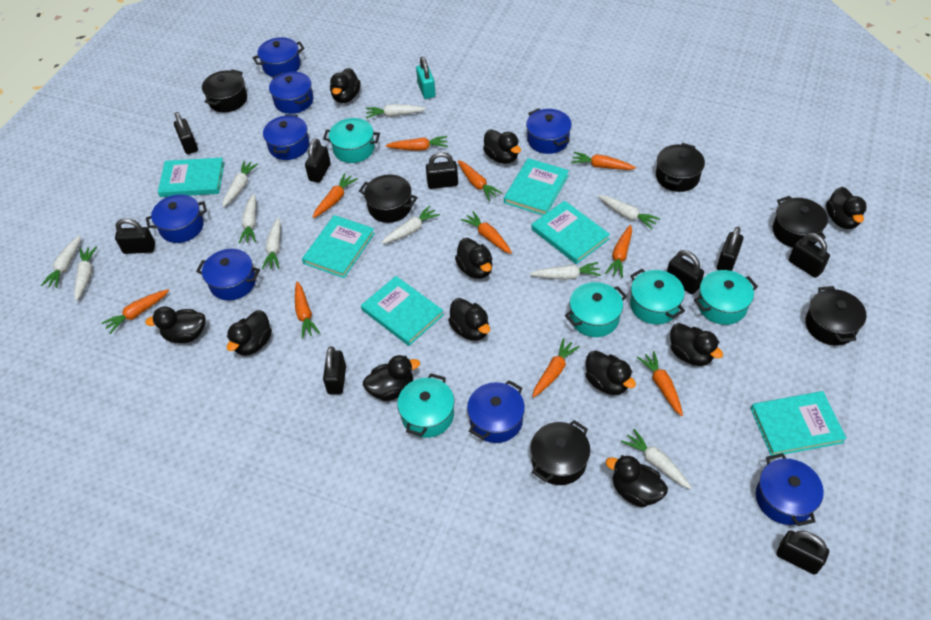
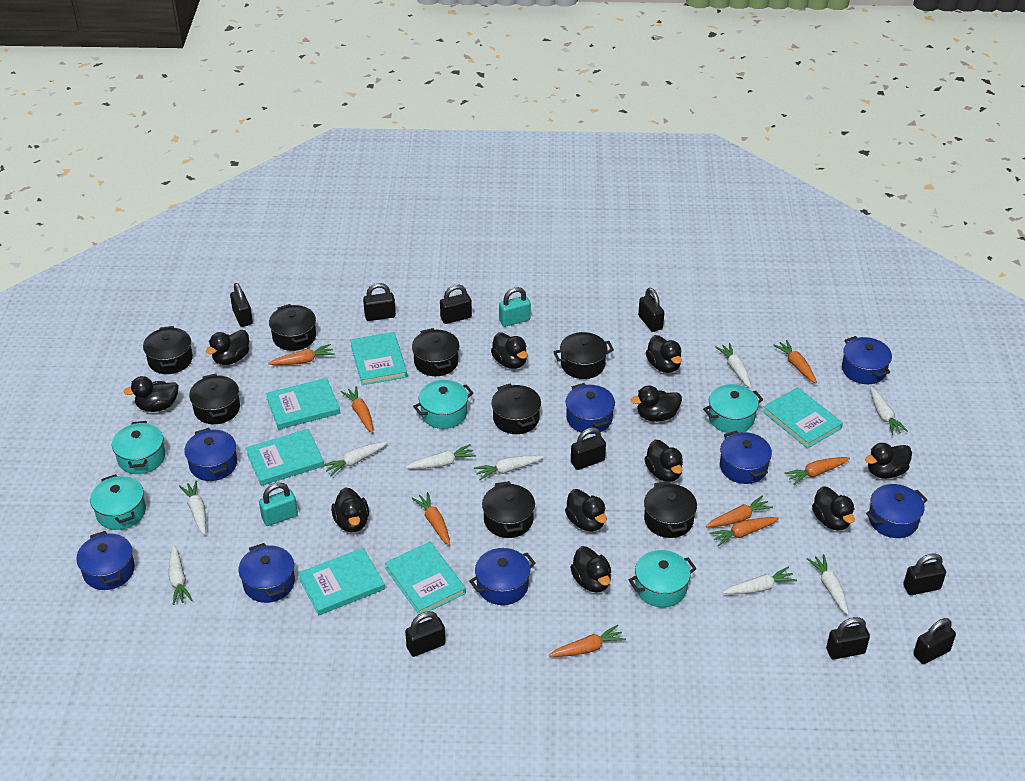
black pot: [202,69,247,112] [359,174,418,223] [530,420,590,485] [656,143,705,192] [773,196,828,248] [805,286,866,346] = 6 -> [143,326,193,374] [189,374,240,424] [269,304,316,351] [412,328,459,376] [482,481,535,538] [492,384,541,434] [553,332,614,379] [644,481,697,538] = 8
orange carrot: [102,289,169,334] [295,281,320,339] [313,173,358,218] [386,136,448,151] [458,160,502,201] [461,211,512,254] [532,338,580,398] [571,152,636,170] [605,225,632,278] [637,351,683,416] = 10 -> [268,344,335,365] [341,386,373,433] [411,492,450,545] [549,625,626,657] [706,495,773,527] [709,517,779,547] [773,340,817,383] [784,457,850,485] = 8
turquoise padlock: [416,57,436,99] = 1 -> [259,483,298,526] [499,287,531,327] = 2
white carrot: [41,235,81,288] [74,247,97,301] [222,161,258,207] [239,193,256,243] [262,217,281,269] [366,104,426,118] [381,205,440,244] [530,262,601,280] [598,195,660,230] [621,429,692,489] = 10 -> [169,545,192,605] [179,481,206,535] [322,442,388,476] [406,444,476,469] [474,455,544,480] [715,343,751,388] [723,567,797,594] [807,554,849,615] [870,387,908,435] = 9

